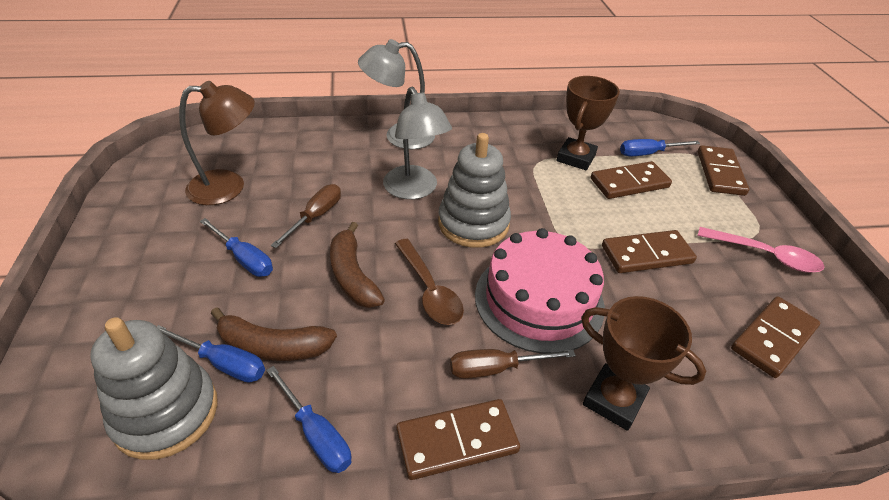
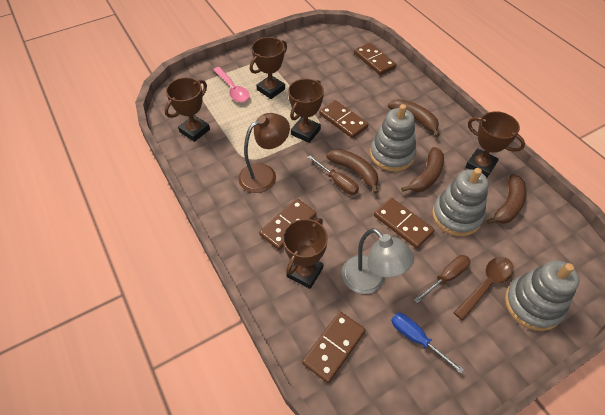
blue screwdriver: [157,325,265,383] [200,218,273,277] [266,366,351,473] [620,139,700,157] = 4 -> [391,313,464,373] = 1
brown banana: [211,307,337,361] [330,222,385,308] = 2 -> [326,149,378,194] [388,99,440,137] [401,147,444,192] [486,174,526,224] = 4
brown trophy: [557,76,620,170] [581,296,706,431] = 2 -> [165,77,210,142] [250,37,287,99] [283,218,328,289] [288,79,324,143] [465,111,525,177] = 5
grey lamp: [358,39,435,149] [383,87,452,199] = 2 -> [342,228,414,294] = 1
grey stacking toy: [91,317,218,460] [438,133,511,248] = 2 -> [370,104,416,172] [432,168,489,236] [505,260,580,331] = 3
pink cake: [475,228,605,354] = 1 -> none = 0

